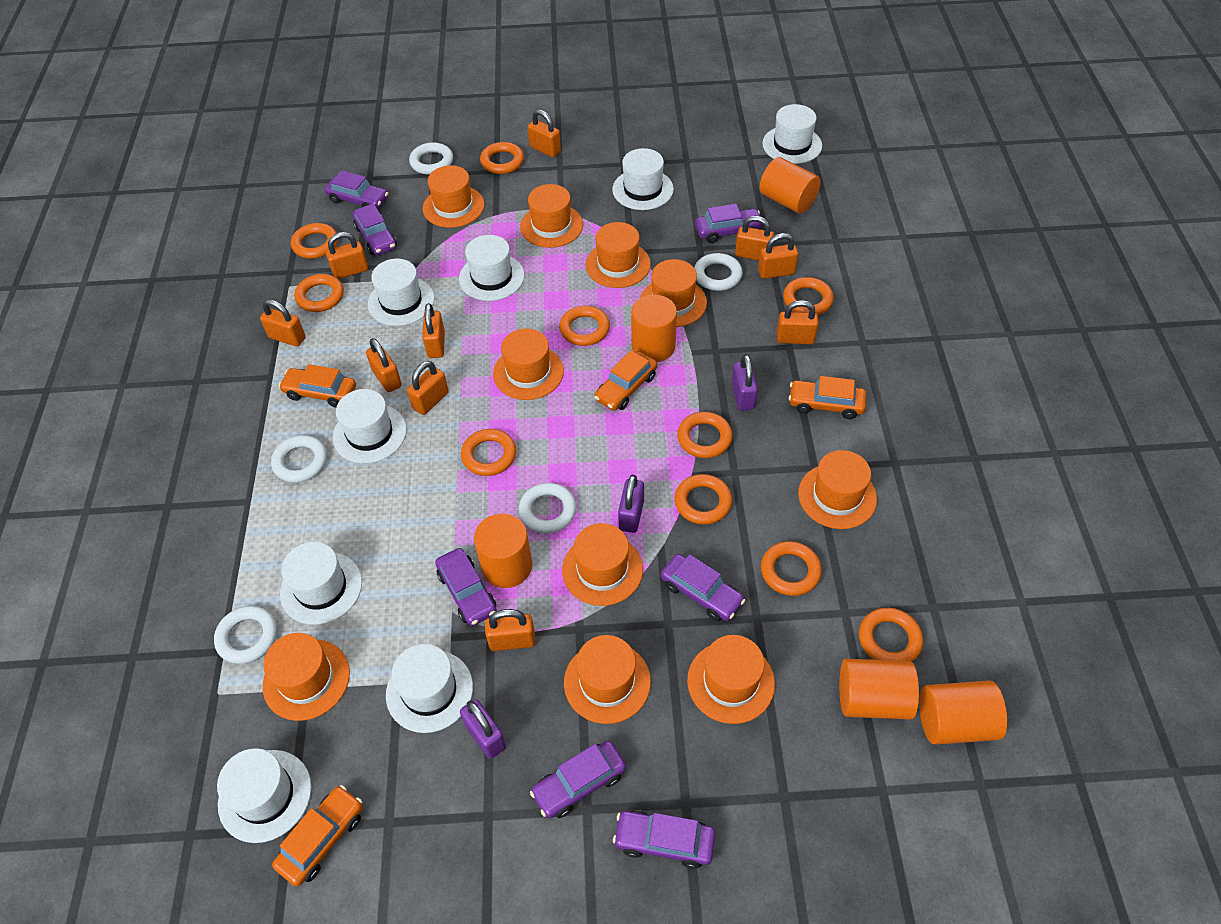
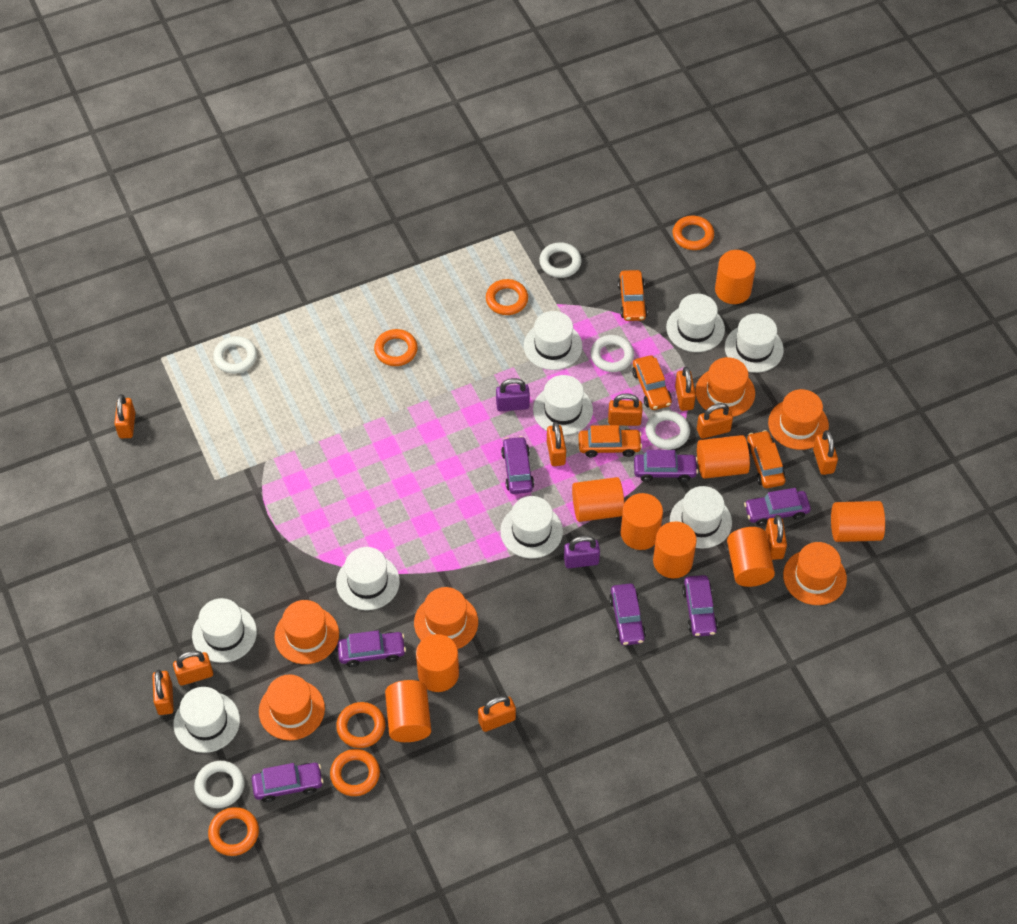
orange cylinder: [474,514,532,588] [631,295,677,362] [759,157,821,214] [839,659,919,720] [919,680,1007,745] = 5 -> [385,680,431,742] [416,634,459,692] [572,477,624,522] [621,493,663,550] [653,521,697,579] [697,435,750,479] [715,250,756,304] [727,527,775,587] [831,501,885,542] = 9
orange hat: [263,633,350,721] [423,165,485,228] [493,328,564,400] [520,184,583,248] [562,523,643,606] [564,635,651,724] [585,222,651,288] [640,259,707,327] [687,635,775,724] [798,450,877,529] = 10 -> [259,674,325,740] [274,600,339,664] [414,587,478,649] [695,357,755,417] [768,389,829,450] [783,542,847,605] = 6
orange ring: [291,223,338,259] [294,274,344,312] [461,429,516,476] [480,142,524,174] [559,306,610,346] [674,474,732,525] [677,412,733,458] [761,541,822,596] [783,277,834,315] [859,608,923,662] = 10 -> [208,807,259,856] [330,749,380,796] [336,702,385,748] [374,329,418,366] [486,279,528,315] [673,216,714,250] = 6
purple padlock: [460,699,506,759] [618,475,644,533] [732,354,758,411] = 3 -> [496,378,530,412] [564,536,600,568] = 2
white hat: [217,748,311,843] [280,542,362,625] [333,389,407,463] [368,259,435,326] [386,644,473,733] [459,235,524,301] [612,148,674,210] [762,104,822,164] = 8 -> [173,687,240,753] [192,598,257,663] [336,547,400,610] [500,496,563,559] [524,311,582,370] [533,375,593,435] [666,294,725,352] [670,486,732,549] [725,313,784,373] = 9

